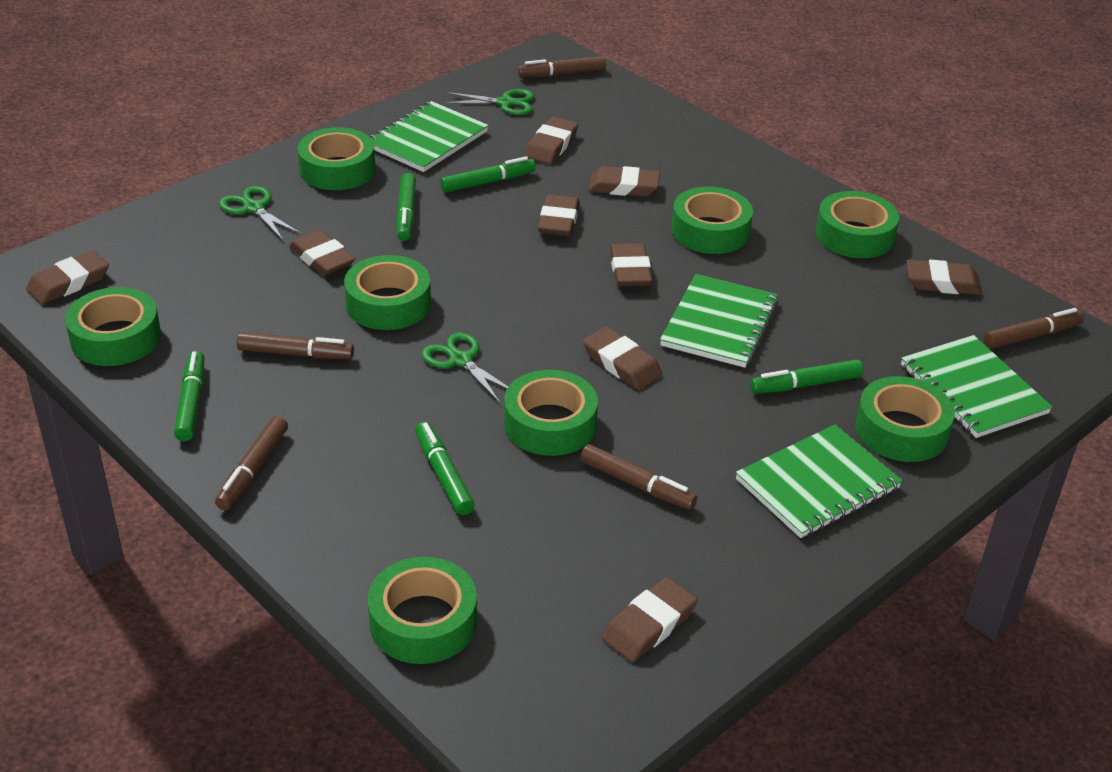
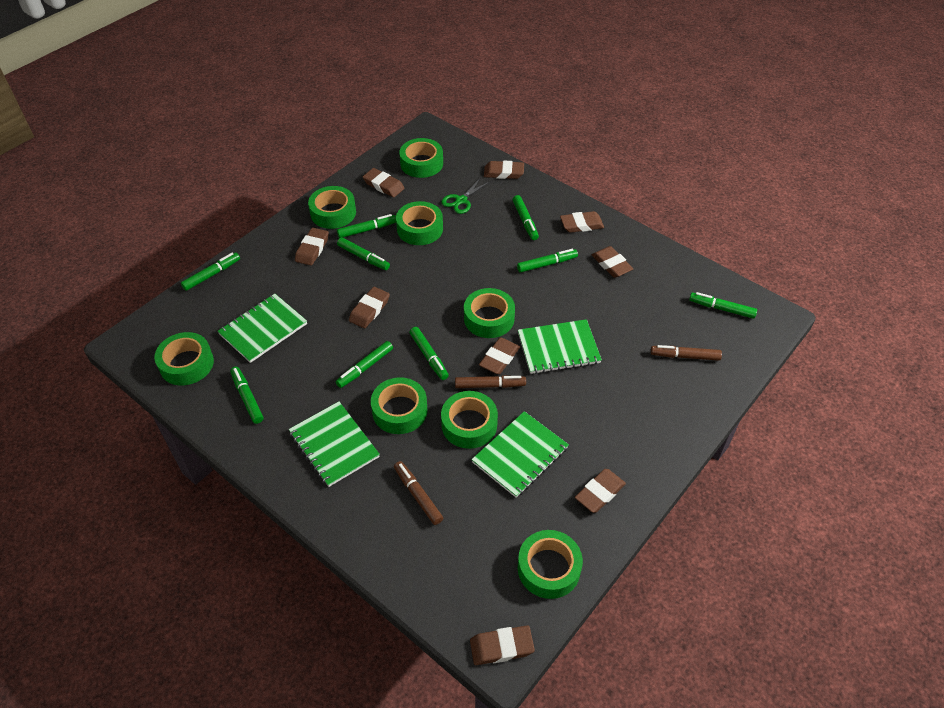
brown marker: [215,416,288,510] [237,332,354,359] [518,56,606,78] [580,444,697,510] [984,308,1084,349] = 5 -> [394,461,443,525] [455,375,526,388] [651,345,722,361] = 3
green marker: [174,351,204,441] [396,173,416,241] [415,422,475,515] [440,156,536,193] [750,359,863,394] = 5 -> [181,252,240,291] [230,367,263,424] [336,341,393,388] [337,214,396,238] [337,237,390,270] [410,327,449,380] [513,195,539,240] [517,249,578,273] [689,292,757,319] = 9
green scissors: [219,186,302,240] [421,332,508,403] [443,89,534,115] = 3 -> [441,177,489,214] = 1

